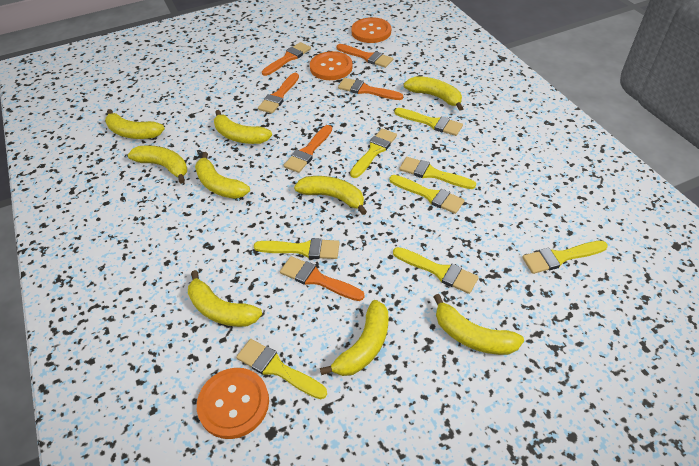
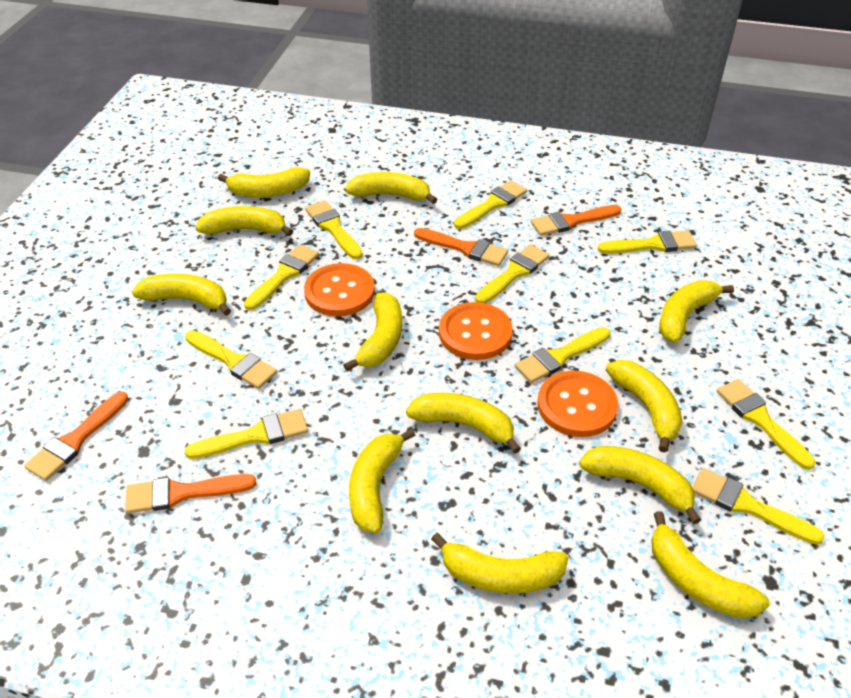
orange brush: [258,73,299,113] [262,42,311,76] [280,256,365,301] [283,125,332,173] [336,44,393,68] [338,78,403,100] = 6 -> [24,392,128,481] [125,474,256,514] [414,228,508,266] [531,205,622,236] = 4
yellow banana: [105,109,165,139] [128,145,187,184] [188,270,262,327] [195,152,250,199] [214,110,272,144] [294,176,367,215] [320,300,388,376] [404,76,463,111] [434,294,524,355] = 9 -> [132,274,231,316] [195,206,293,236] [218,167,310,197] [343,292,402,371] [345,172,438,204] [349,428,416,533] [406,393,521,454] [431,533,568,594] [579,446,701,524] [606,360,682,453] [652,511,770,619] [659,280,734,343] = 12
yellow brush: [236,339,327,399] [254,238,339,259] [350,129,397,178] [389,175,465,214] [393,247,479,294] [395,108,463,136] [399,157,476,189] [522,241,608,274] = 8 -> [185,330,277,389] [185,409,308,459] [244,244,319,310] [305,200,363,259] [454,180,527,229] [475,244,550,303] [515,327,610,383] [598,230,697,254] [692,468,825,545] [717,379,815,470] = 10

